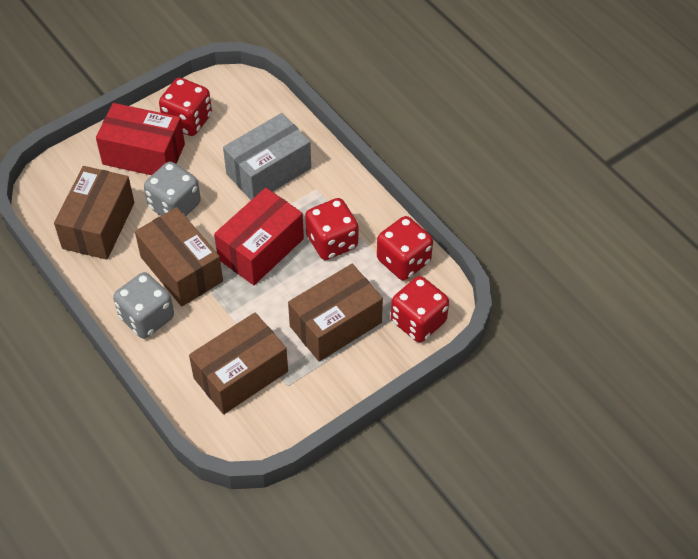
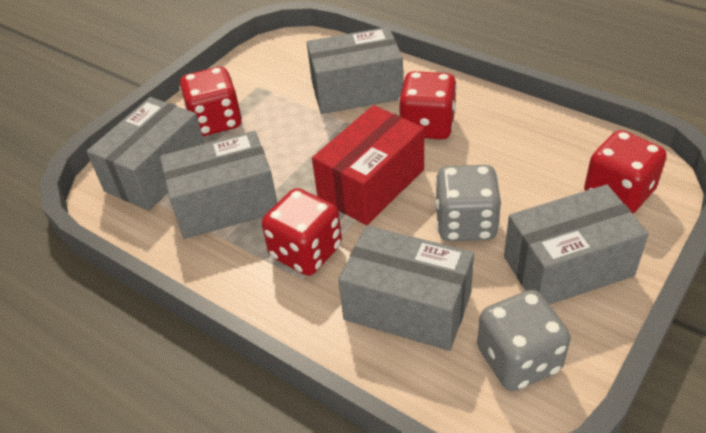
brown box: [54,166,134,260] [135,207,223,306] [189,312,288,414] [288,264,383,362] = 4 -> none = 0
grey box: [223,113,311,200] = 1 -> [86,97,205,211] [160,131,277,239] [307,27,403,114] [338,225,474,351] [504,185,649,305] = 5
red box: [96,103,185,175] [214,188,304,285] = 2 -> [312,105,424,225] = 1

